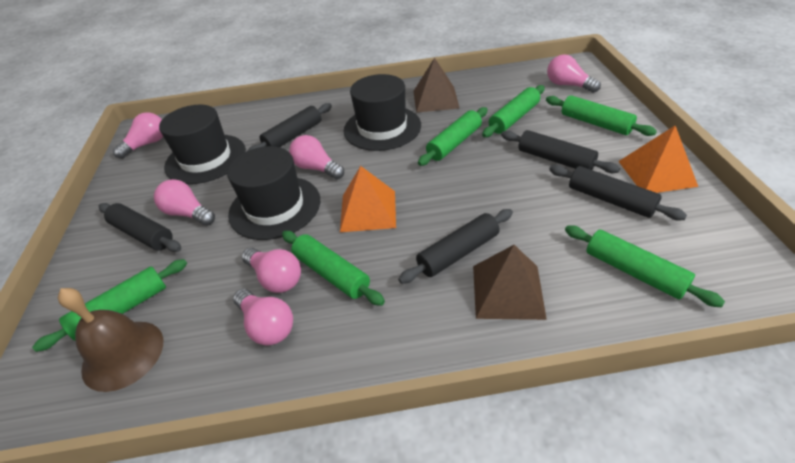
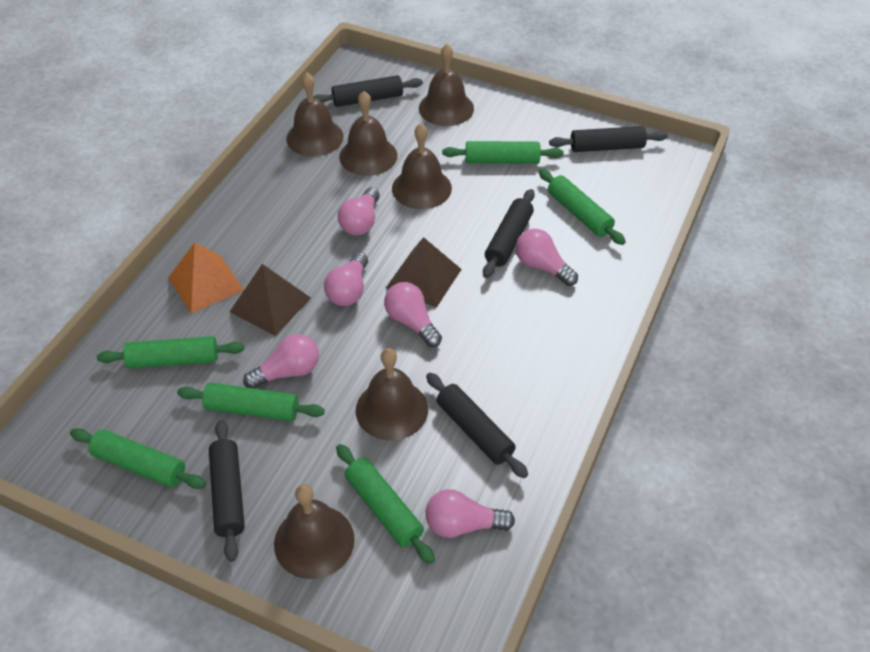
black hat: [159,105,246,184] [227,146,320,240] [343,74,421,151] = 3 -> none = 0
brown bell: [58,288,163,392] = 1 -> [274,484,355,579] [286,73,344,156] [339,91,397,176] [356,348,428,440] [392,123,452,209] [419,44,474,126] = 6
orange pyramid: [340,166,396,232] [618,126,698,193] = 2 -> [168,242,244,314] = 1

